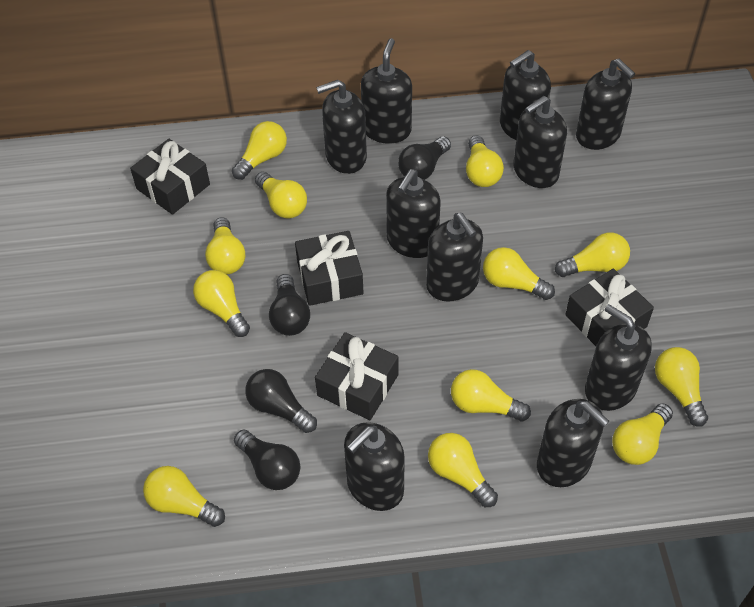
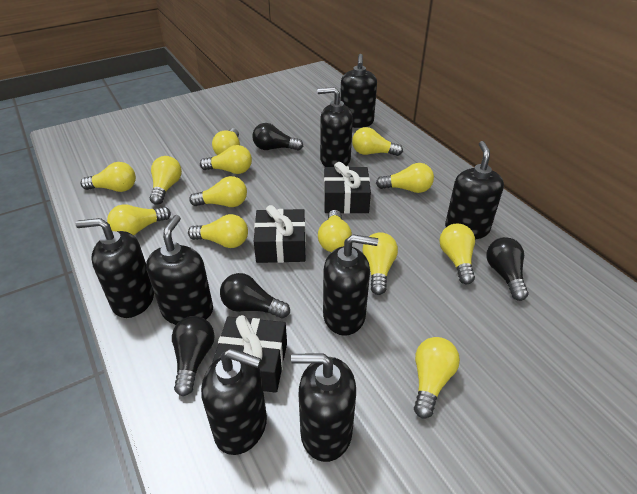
black gift: [130,139,210,215] [295,231,363,306] [315,332,398,420] [565,269,654,346] = 4 -> [212,315,287,393] [254,205,306,263] [324,162,371,214] = 3
black soap dispenser: [316,80,367,174] [344,422,405,511] [361,38,412,144] [386,169,441,258] [426,213,483,302] [500,50,551,140] [513,96,567,188] [537,399,609,487] [576,59,635,150] [585,304,652,411] = 10 -> [75,218,154,318] [146,215,213,325] [201,349,267,455] [291,353,356,462] [317,87,353,167] [323,234,378,336] [340,54,377,128] [445,141,504,240] = 8
yellow light bulb: [143,466,225,527] [193,270,250,337] [205,217,245,274] [232,121,287,180] [255,172,307,218] [428,433,498,507] [451,369,531,421] [466,135,504,187] [483,247,555,300] [555,232,630,277] [612,403,673,465] [655,347,708,427] = 12 -> [80,162,136,192] [107,204,171,236] [150,156,182,205] [188,214,248,248] [189,176,247,207] [200,145,252,174] [212,128,240,155] [318,210,352,252] [352,127,403,156] [362,232,398,295] [376,163,434,193] [414,337,460,418] [439,224,475,284] = 13

